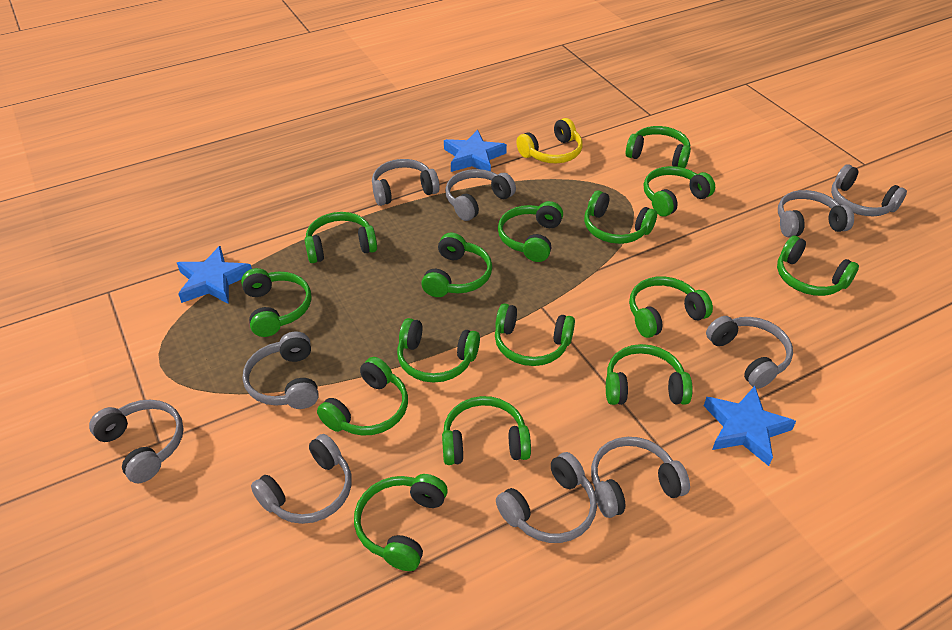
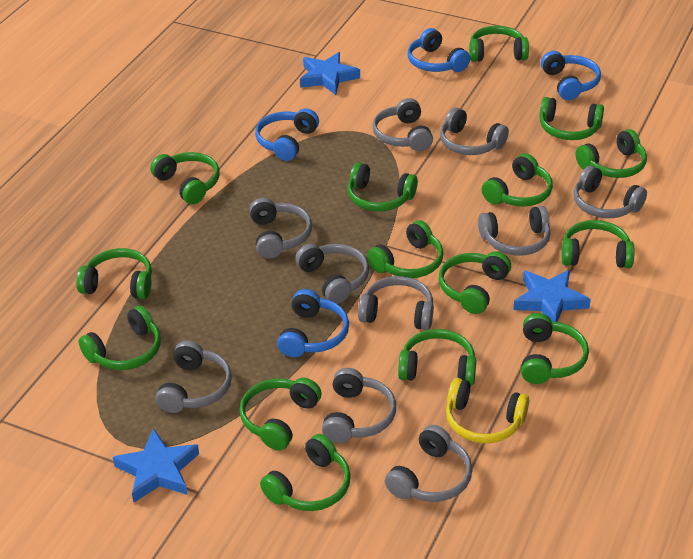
blue headphones: none = 0 -> [255,108,319,161] [277,289,349,357] [408,28,470,72] [541,51,601,100] = 4

